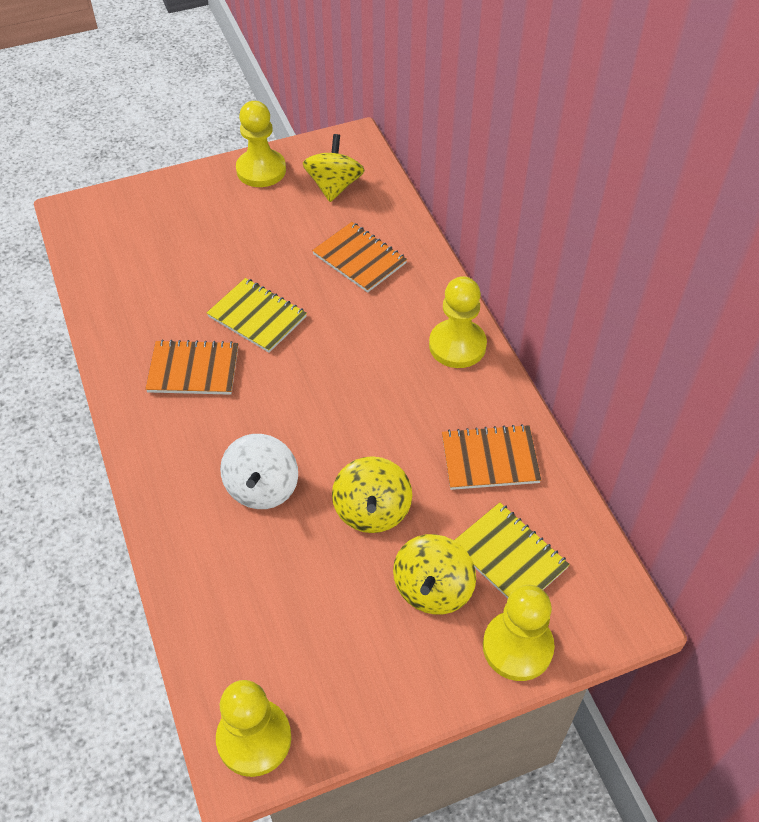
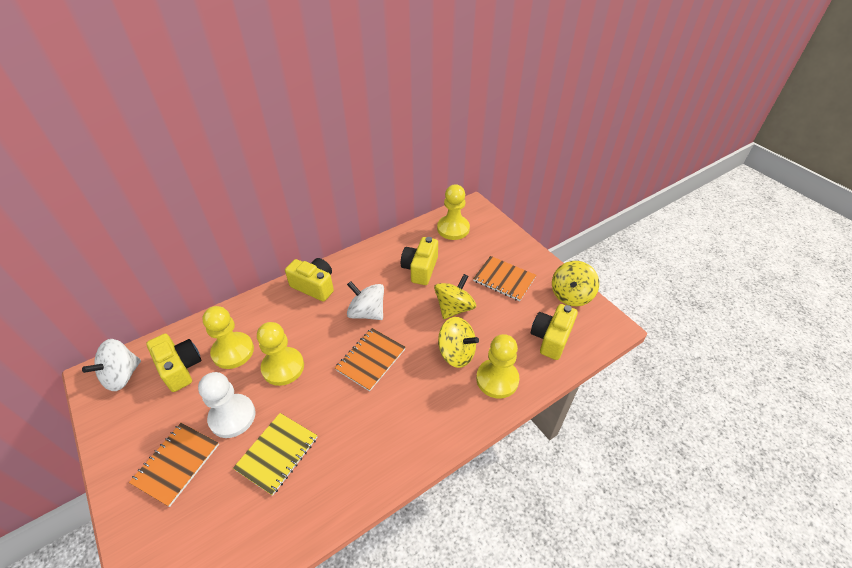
white pawn: none = 0 -> [198,372,256,438] = 1
white spinning top: [220,434,298,509] = 1 -> [82,339,141,391] [347,281,384,320] = 2
yellow camera: none = 0 -> [146,334,202,392] [285,258,334,302] [401,237,438,285] [531,304,578,360] = 4
yellow notebook: [207,278,307,353] [454,502,570,598] = 2 -> [233,413,317,496] = 1

